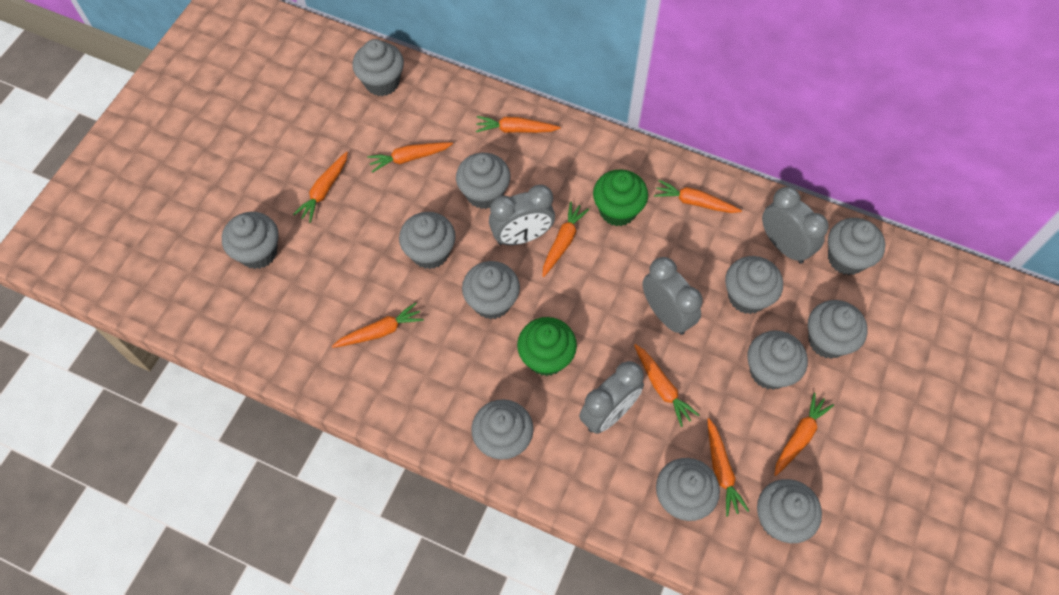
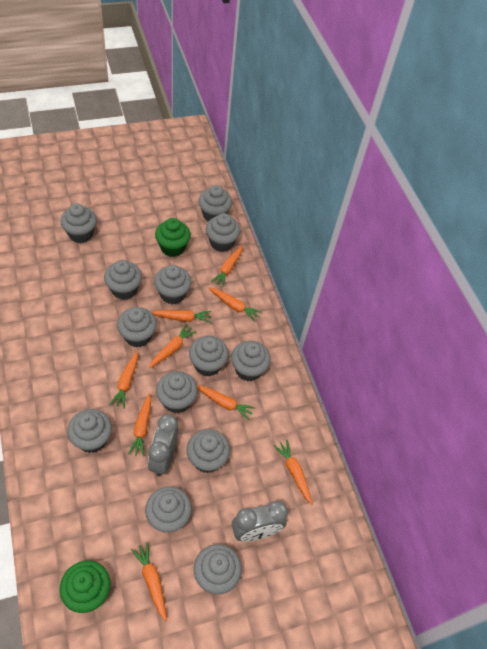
grey clock: [489,185,555,245] [579,361,644,434] [642,257,703,335] [762,187,829,264] = 4 -> [148,414,179,476] [232,500,288,542] = 2
grey cupcake: [222,212,279,269] [352,39,404,96] [399,212,456,269] [456,153,510,209] [462,261,520,319] [471,399,534,460] [656,458,720,521] [725,256,783,314] [747,330,808,390] [757,479,822,543] [808,300,868,359] [828,218,885,275] = 12 -> [60,204,97,243] [67,409,112,453] [104,260,142,300] [117,307,157,347] [145,486,192,533] [154,265,192,304] [156,371,198,413] [186,429,230,473] [189,336,229,376] [194,544,242,594] [198,185,232,221] [206,213,240,252] [231,341,270,381] = 13

